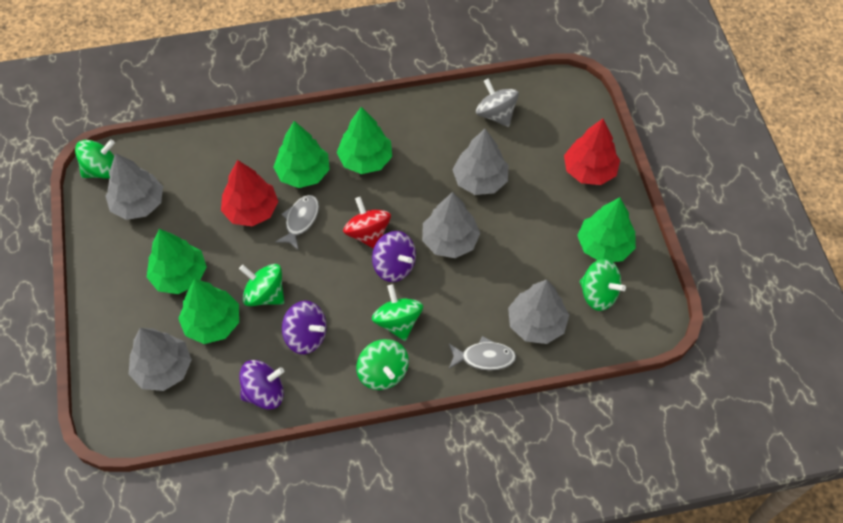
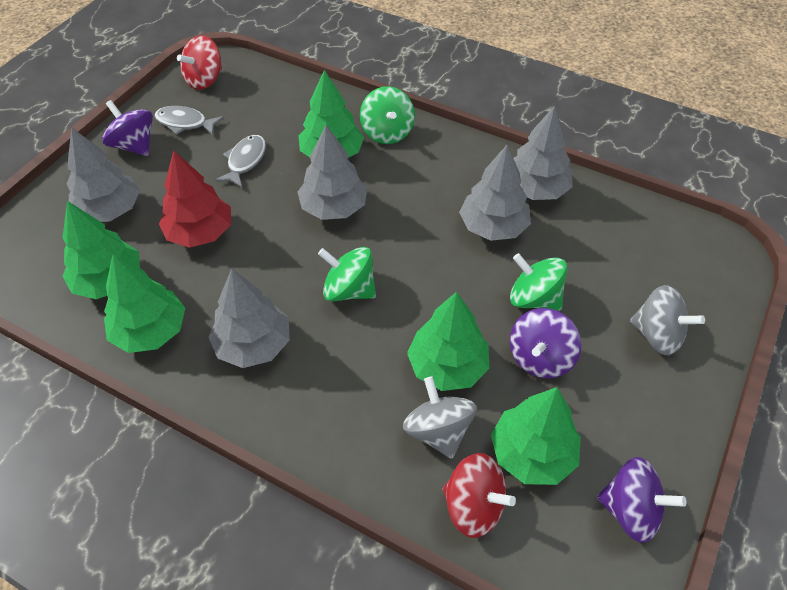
green spinning top: [75,139,115,179] [239,264,284,306] [356,339,409,390] [372,284,423,341] [580,259,626,311] = 5 -> [318,247,376,301] [360,86,415,144] [510,253,568,311] = 3
grey spinning top: [476,78,519,127] = 1 -> [403,376,477,459] [630,285,705,355] = 2
red spinning top: [343,197,391,249] = 1 -> [177,35,222,90] [443,453,516,538] = 2
red tree: [221,160,278,226] [564,119,620,185] = 2 -> [159,151,231,248] = 1

